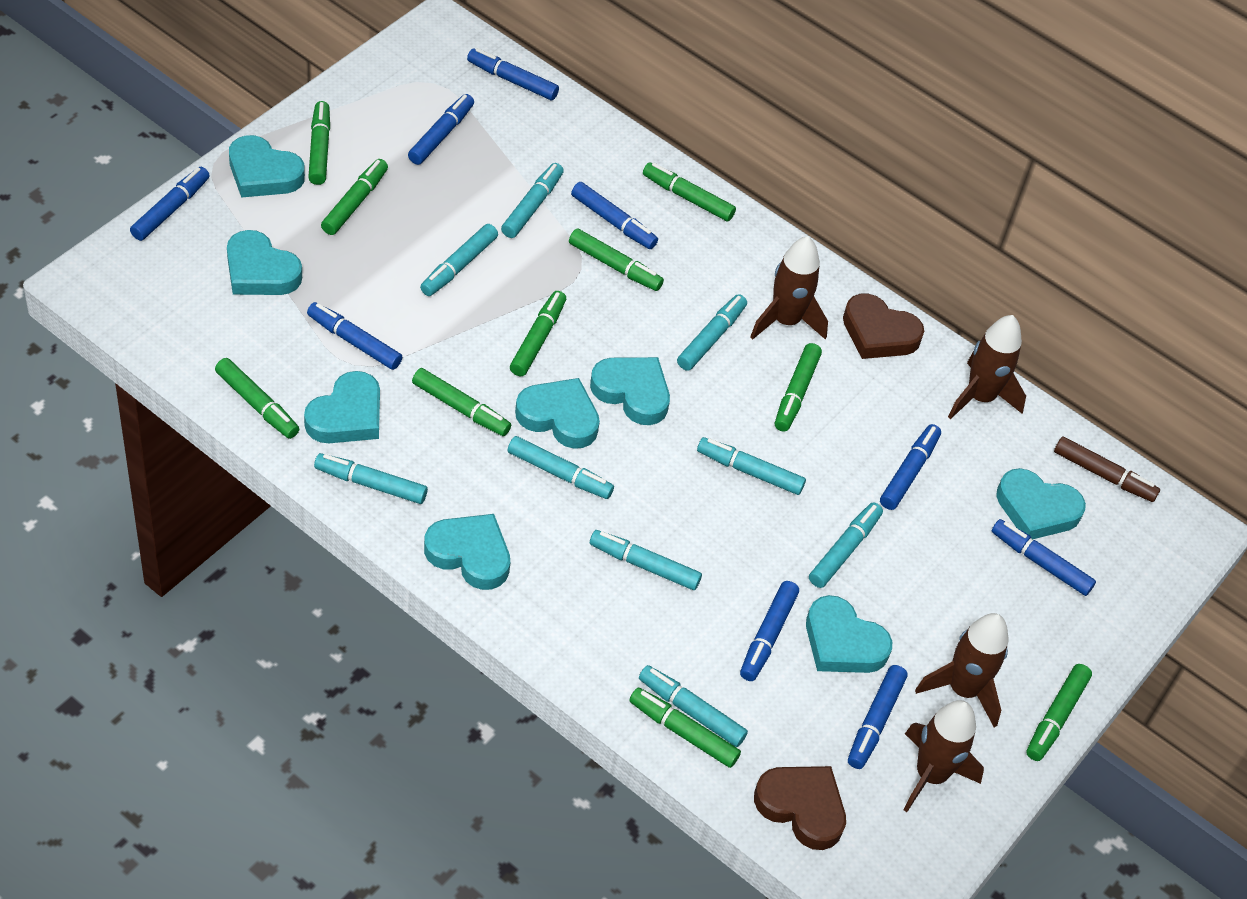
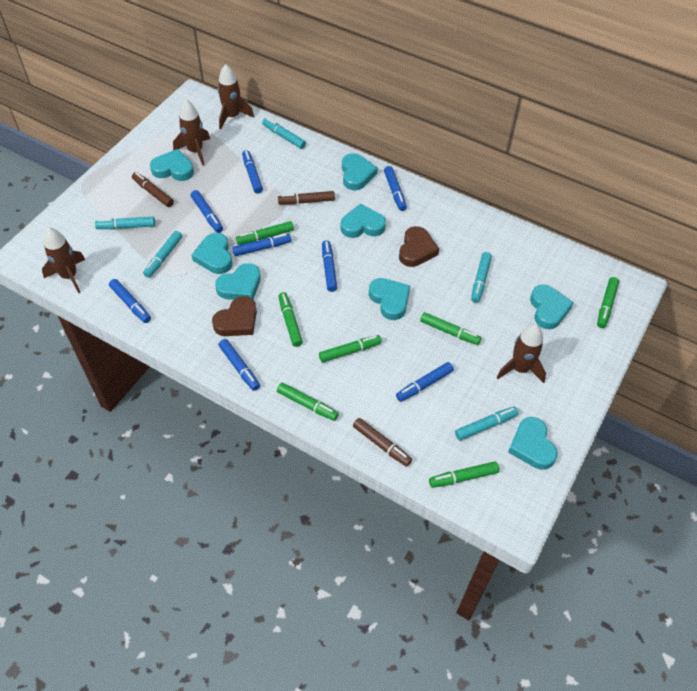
blue marker: [130,167,210,241] [307,302,402,370] [408,94,474,165] [467,48,559,100] [571,182,658,249] [740,581,799,681] [848,665,908,769] [880,424,941,510] [992,519,1096,596] = 9 -> [109,279,151,323] [191,190,223,233] [219,339,260,391] [232,234,291,256] [242,150,263,194] [322,240,337,292] [384,166,407,211] [396,362,454,402] = 8
brown marker: [1054,436,1160,502] = 1 -> [132,172,174,207] [278,191,335,204] [353,418,412,467] = 3
green marker: [215,358,299,439] [308,101,330,185] [321,159,388,235] [412,368,511,436] [510,291,566,376] [569,228,664,291] [629,688,741,768] [643,162,736,222] [775,343,822,432] [1026,664,1092,761] = 10 -> [236,221,294,245] [277,383,339,421] [278,292,303,347] [319,335,382,362] [420,312,481,345] [429,461,499,488] [597,277,619,328] = 7
turquoise marker: [314,453,428,504] [420,224,498,296] [501,163,564,238] [507,436,614,499] [590,530,702,590] [639,665,748,747] [677,294,747,371] [697,437,806,495] [809,502,883,588] = 9 -> [95,217,155,229] [143,231,182,278] [262,118,306,149] [455,407,518,441] [471,252,492,303] = 5

